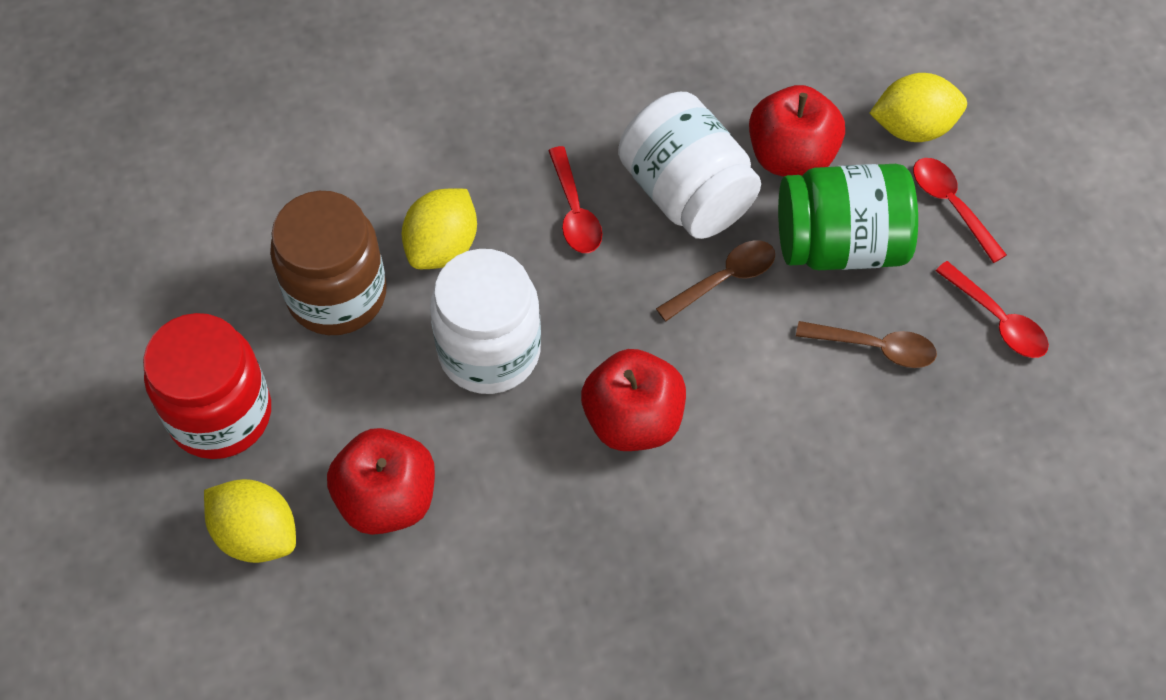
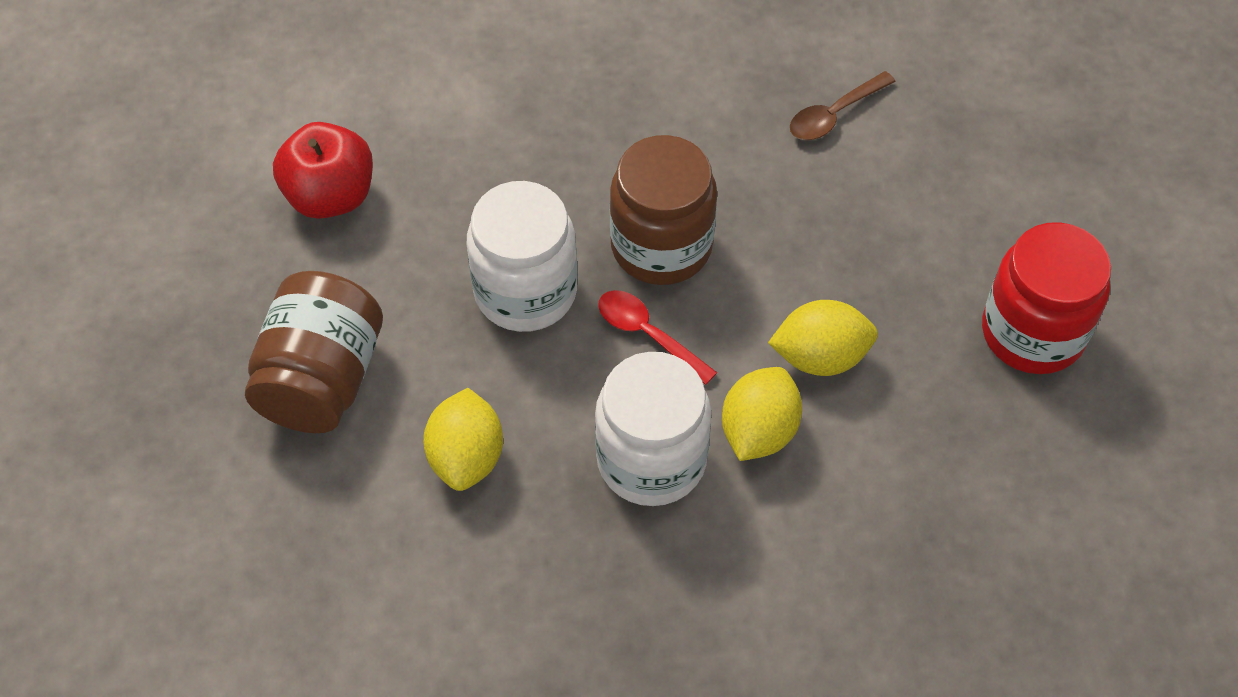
brown jar: [270,191,387,335] = 1 -> [245,271,383,433] [610,135,717,285] = 2
brown spoon: [656,240,775,321] [796,321,937,368] = 2 -> [790,71,896,140] = 1
green jar: [778,164,918,270] = 1 -> none = 0
red apple: [327,428,435,535] [581,349,686,451] [749,85,845,177] = 3 -> [273,122,373,219] = 1
red spoon: [548,146,602,253] [913,158,1007,263] [936,261,1049,358] = 3 -> [598,290,717,385] = 1

